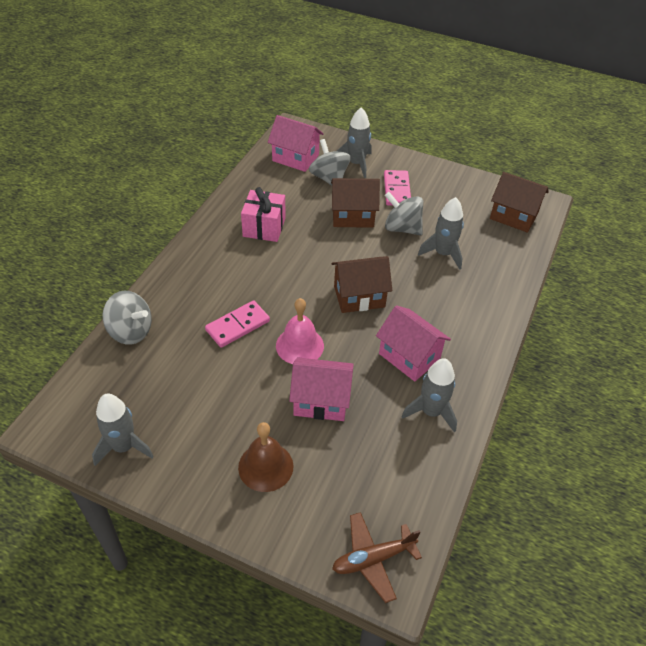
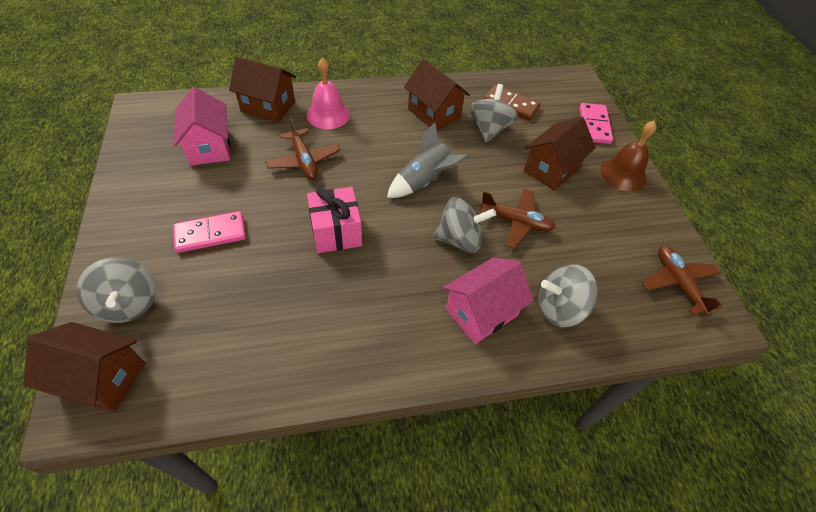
brown domino: none = 0 -> [484,85,541,121] = 1
brown house: [331,178,380,228] [331,256,392,313] [490,172,549,233] = 3 -> [24,322,145,412] [229,57,296,123] [404,59,470,130] [524,117,596,191] = 4
brown plane: [332,512,422,603] = 1 -> [266,117,340,179] [480,189,556,249] [642,246,723,316] = 3
grey rocket: [92,394,154,466] [337,107,371,178] [401,358,457,433] [418,197,464,270] = 4 -> [387,122,469,198] = 1
grey spinning top: [103,291,152,345] [309,139,351,186] [385,192,423,235] = 3 -> [77,257,156,323] [433,197,496,253] [469,84,518,143] [539,264,598,327] = 4
pink house: [268,115,324,172] [289,357,354,421] [376,305,451,382] = 3 -> [174,87,230,166] [443,257,534,344] = 2

